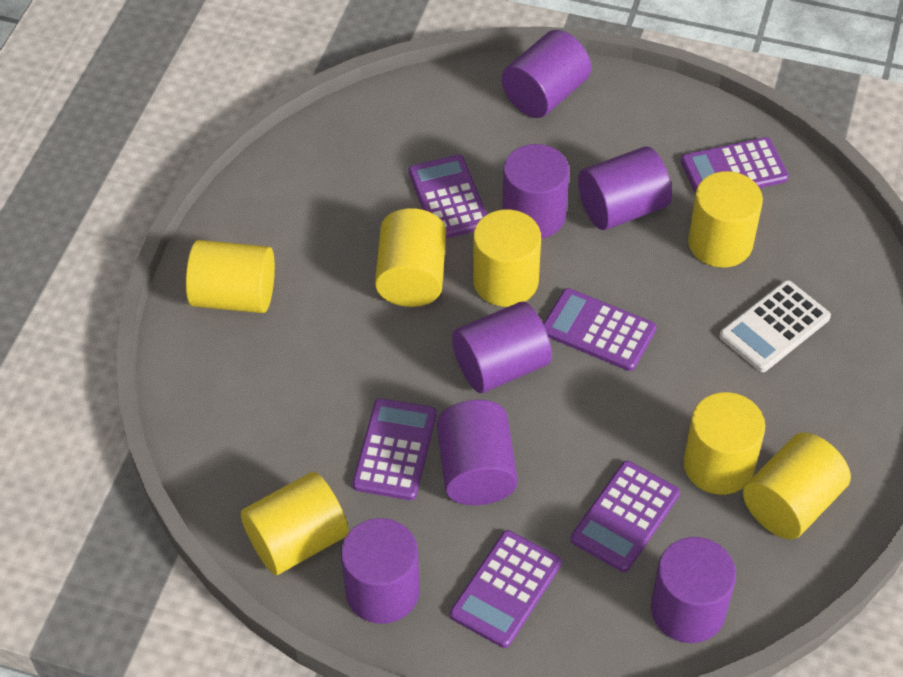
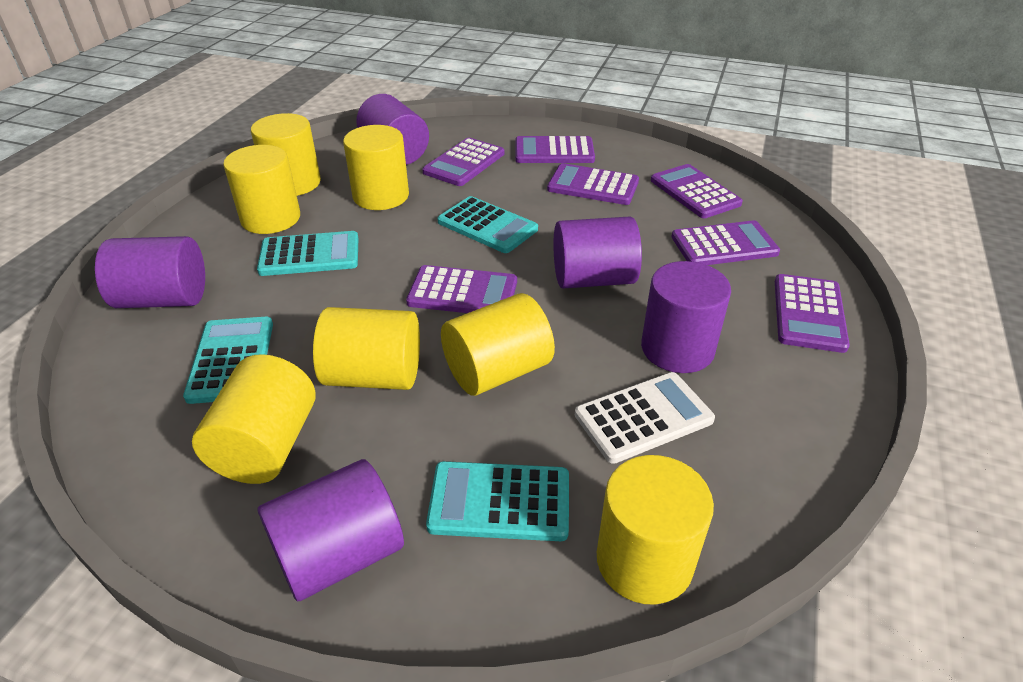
purple calculator: [352,398,437,500] [409,155,487,239] [450,530,562,648] [543,288,657,371] [571,461,680,572] [681,137,789,194] = 6 -> [406,265,517,313] [422,137,505,186] [515,136,595,163] [547,163,639,205] [651,164,743,218] [671,220,780,265] [775,274,850,353] = 7
purple cylinder: [341,518,420,624] [437,400,518,505] [452,302,552,393] [502,30,591,118] [502,144,569,239] [578,146,672,230] [651,537,736,643] = 7 -> [95,236,205,308] [258,459,404,601] [356,94,429,165] [553,216,642,289] [641,261,731,373] = 5
turquoise calculator: none = 0 -> [183,317,273,404] [257,231,359,276] [426,461,569,541] [437,196,538,253] = 4

